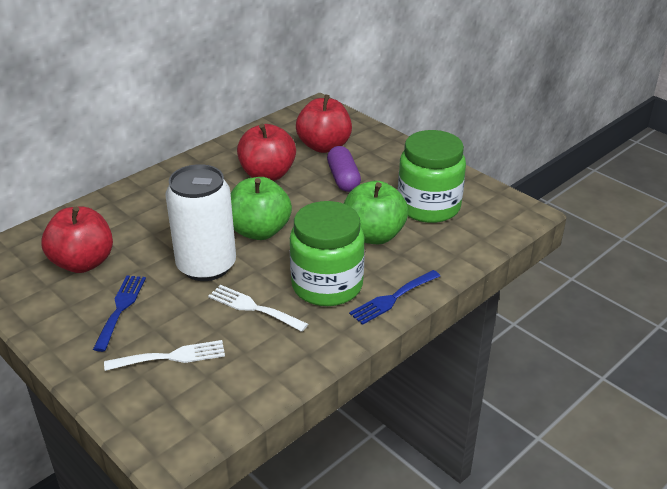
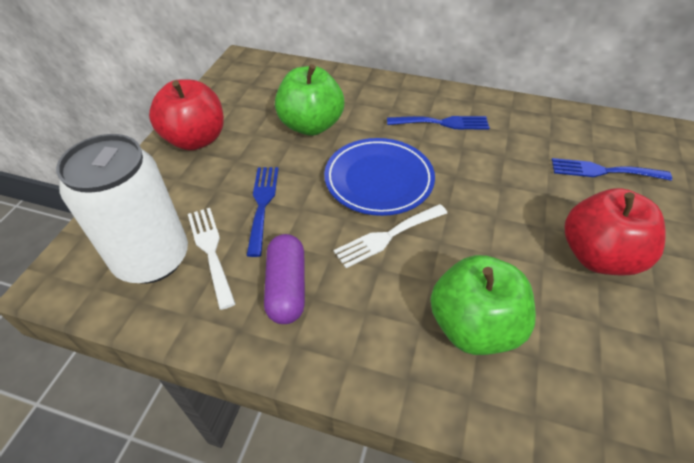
blue fork: [93,275,146,352] [349,270,440,325] = 2 -> [246,167,278,257] [387,116,490,129] [552,158,672,181] = 3
blue plate: none = 0 -> [324,138,435,216] = 1
green jar: [290,201,365,306] [398,130,466,223] = 2 -> none = 0
red apple: [41,207,113,273] [237,124,296,181] [296,94,352,153] = 3 -> [149,79,224,151] [564,188,666,276] = 2

